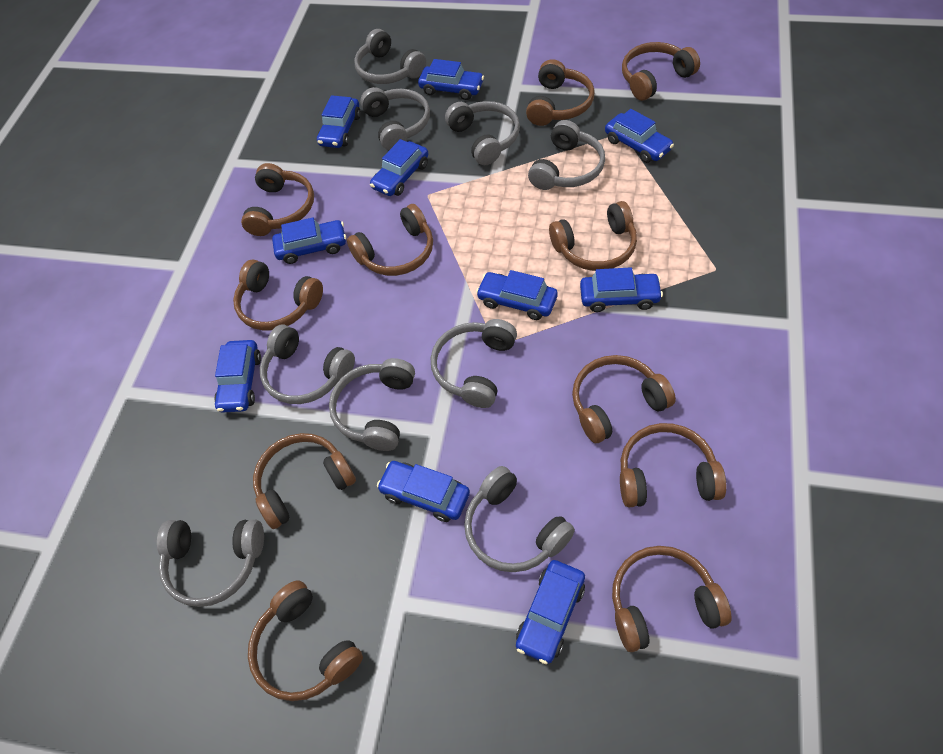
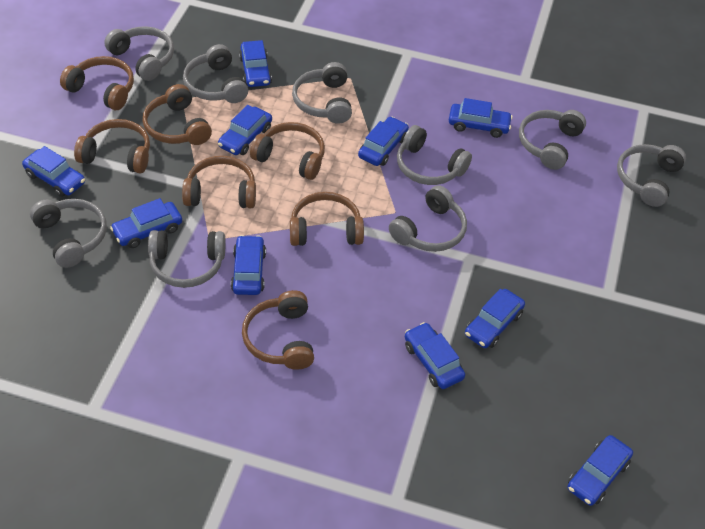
brown headphones: [233,259,323,331] [241,163,314,236] [248,580,363,701] [253,433,356,529] [347,204,433,276] [526,59,595,126] [549,201,637,271] [572,355,676,443] [612,546,732,652] [620,423,726,507] [622,42,700,101] = 11 -> [60,56,134,110] [74,119,150,173] [142,84,212,145] [182,156,256,208] [242,290,314,370] [250,122,325,180] [290,192,364,246] = 7

